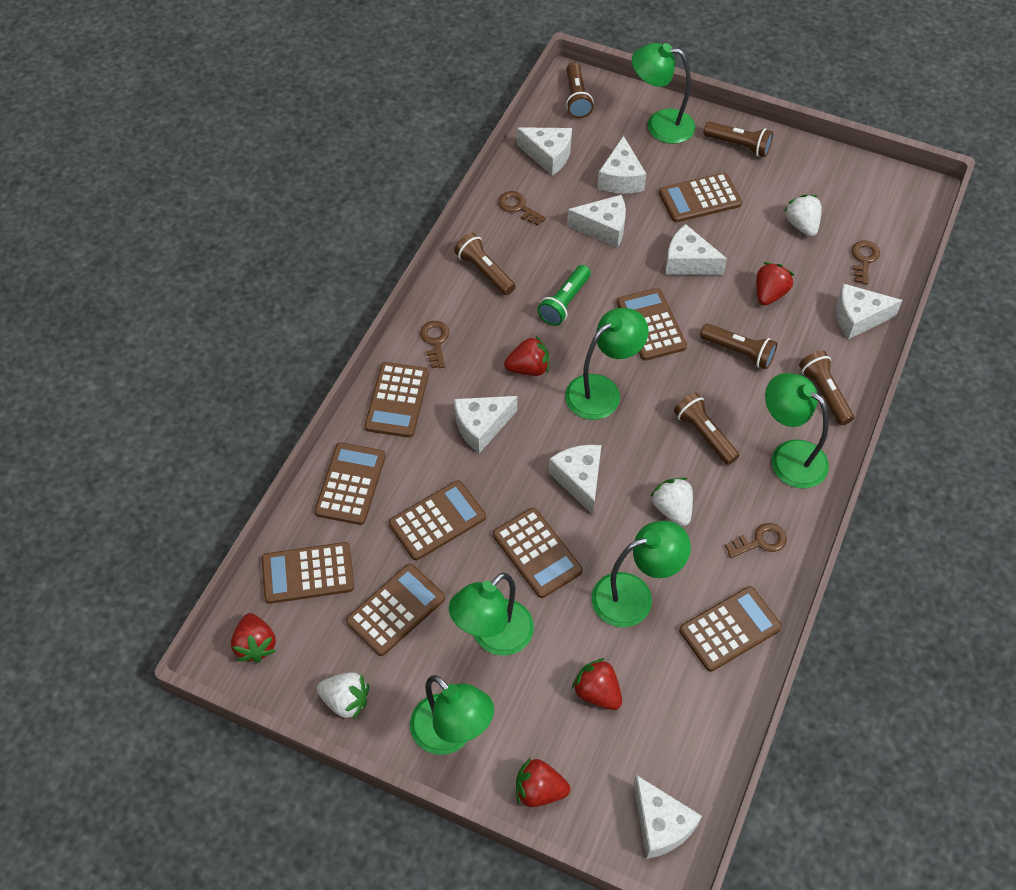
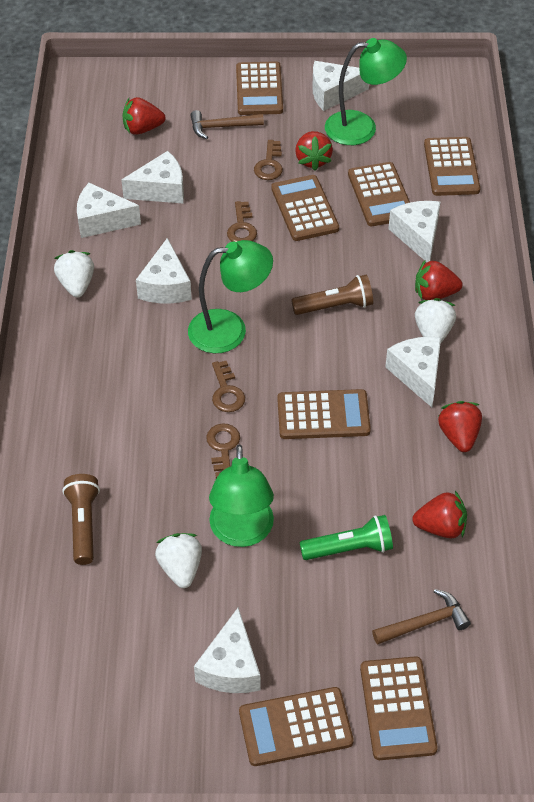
brown calculator: [262,542,354,604] [314,442,386,525] [346,564,445,656] [365,362,429,438] [389,480,486,561] [493,508,583,598] [617,288,687,361] [659,173,742,223] [679,586,782,672] = 9 -> [236,61,283,115] [239,687,354,766] [271,175,339,241] [277,389,371,439] [348,162,410,226] [360,656,437,760] [424,137,480,196] = 7
brown flashlight: [454,233,516,295] [566,62,594,118] [674,392,739,465] [700,323,777,369] [703,121,773,157] [799,350,854,425] = 6 -> [62,474,100,565] [291,275,373,315] = 2
brown hammer: none = 0 -> [190,110,264,139] [372,589,471,645] = 2
green lamp: [410,675,494,755] [449,573,534,656] [565,308,648,420] [592,520,691,627] [632,43,695,144] [765,373,829,489] = 6 -> [188,240,273,353] [209,444,274,547] [325,38,407,145] = 3
white cheese: [454,396,517,453] [517,127,572,176] [549,445,601,515] [567,195,626,248] [597,136,646,194] [633,775,702,859] [665,224,727,275] [836,283,903,339] = 8 -> [77,183,141,238] [121,151,184,203] [136,238,192,304] [194,607,261,693] [312,61,369,111] [385,337,441,407] [388,201,441,262] = 7

